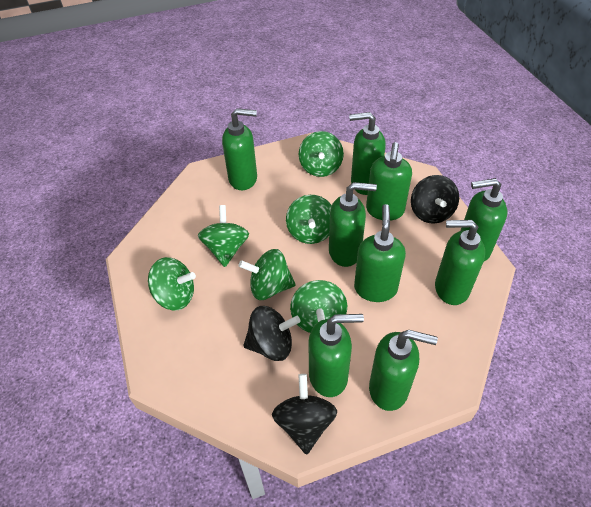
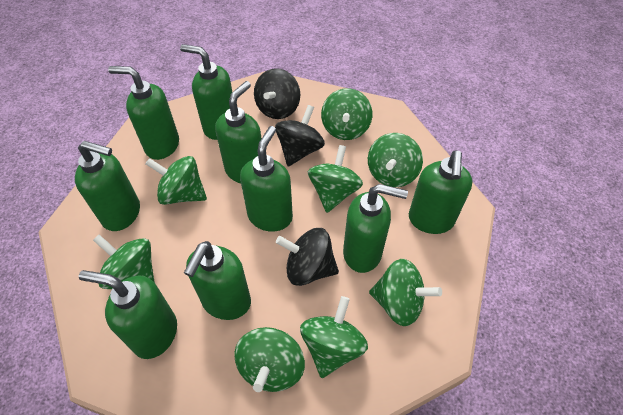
green spinning top: [148,257,196,310] [198,205,249,267] [238,249,296,300] [286,195,332,244] [290,280,347,333] [299,131,344,177] = 6 -> [93,235,154,289] [145,156,207,205] [234,327,305,392] [300,296,368,378] [308,145,363,213] [321,88,372,140] [368,133,423,187] [369,259,442,326] = 8

